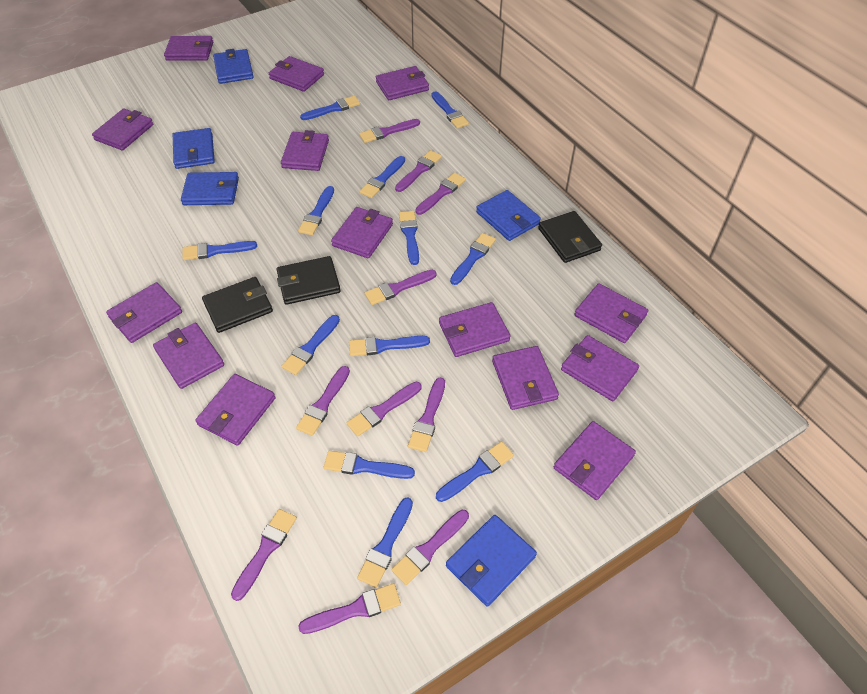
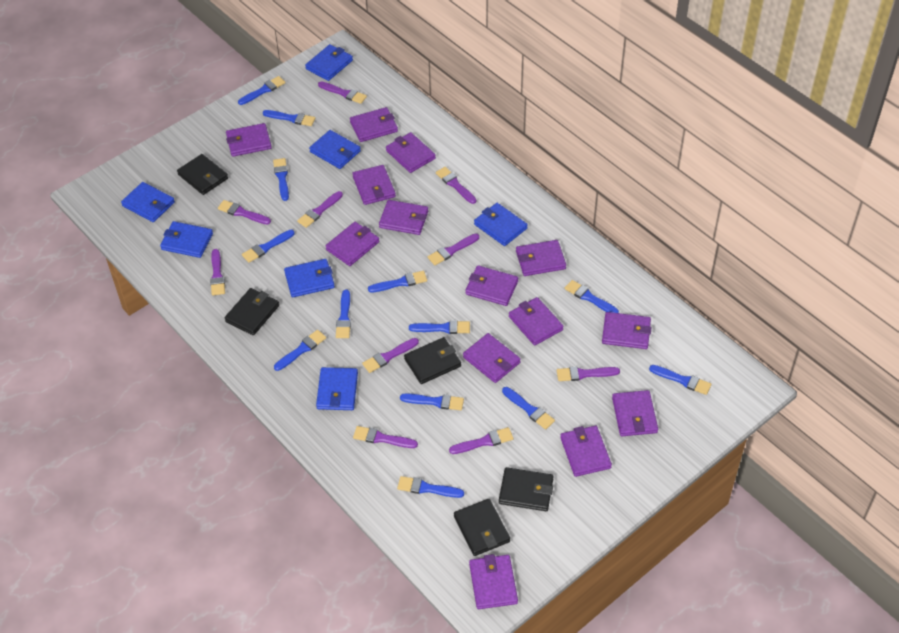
black wallet: [202,277,273,333] [276,256,341,305] [538,211,602,263] = 3 -> [177,154,228,195] [225,288,279,335] [404,337,461,384] [454,499,510,556] [499,467,554,511] = 5
blue brush: [182,241,257,260] [282,315,340,375] [298,186,334,235] [300,96,360,120] [324,451,415,479] [349,336,430,356] [357,497,413,588] [360,156,405,198] [399,211,419,265] [432,91,469,129] [436,441,514,502] [450,233,496,285] = 12 -> [238,76,285,105] [242,230,295,263] [263,110,315,126] [273,158,289,201] [274,330,326,371] [336,290,351,338] [368,271,427,293] [397,476,464,498] [400,393,464,410] [409,320,470,334] [502,387,555,429] [565,280,619,313] [649,365,711,395] = 13
blue wallet: [173,128,215,169] [181,172,239,205] [213,49,254,84] [446,515,537,607] [476,190,541,241] = 5 -> [121,182,175,222] [160,221,213,258] [284,259,335,297] [305,44,353,81] [309,130,361,169] [316,367,358,410] [474,203,528,246] = 7

